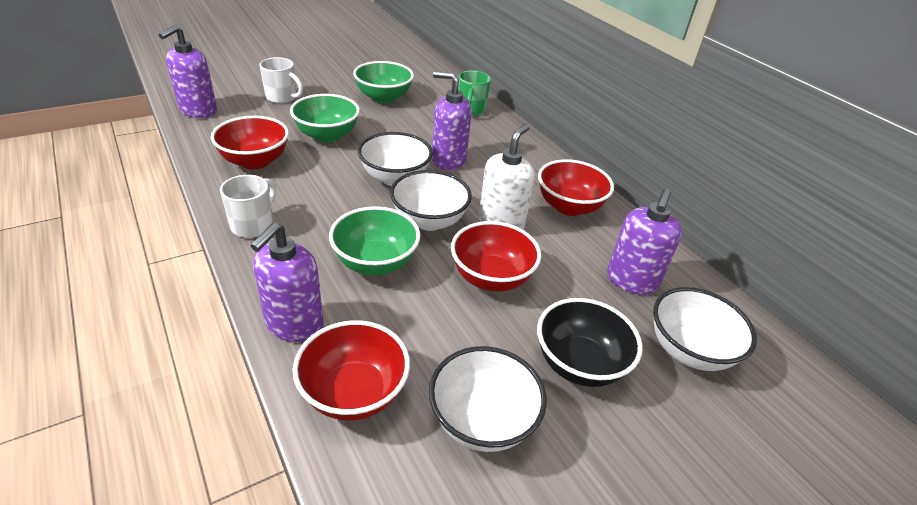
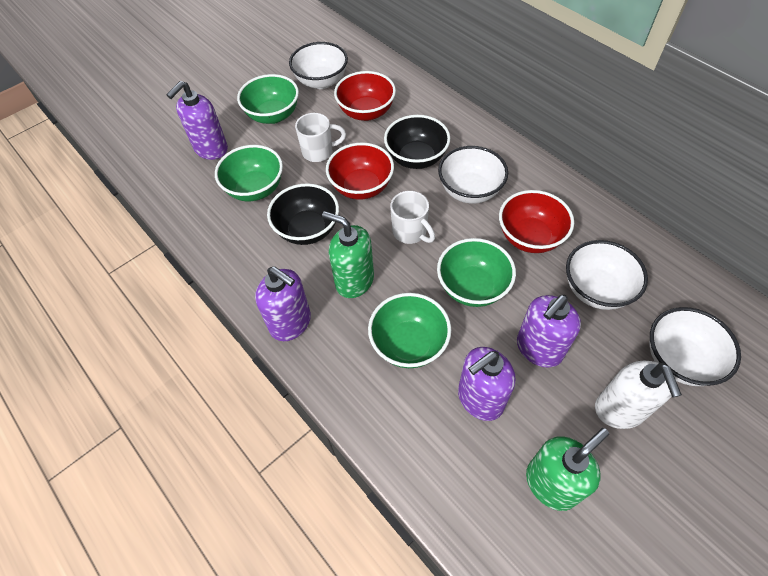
black bowl: [537,298,643,387] = 1 -> [267,183,339,245] [384,115,450,169] = 2
green bowl: [290,94,360,143] [329,206,420,275] [353,61,414,104] = 3 -> [215,145,283,201] [237,74,299,124] [368,293,451,368] [437,238,516,307] = 4
green mug: [458,70,491,116] = 1 -> none = 0
green soap dispenser: none = 0 -> [322,211,374,298] [526,428,609,511] = 2
red bowl: [211,116,289,169] [293,320,410,421] [451,221,541,292] [538,159,614,216] = 4 -> [326,143,394,200] [334,71,396,121] [499,190,574,253] = 3

